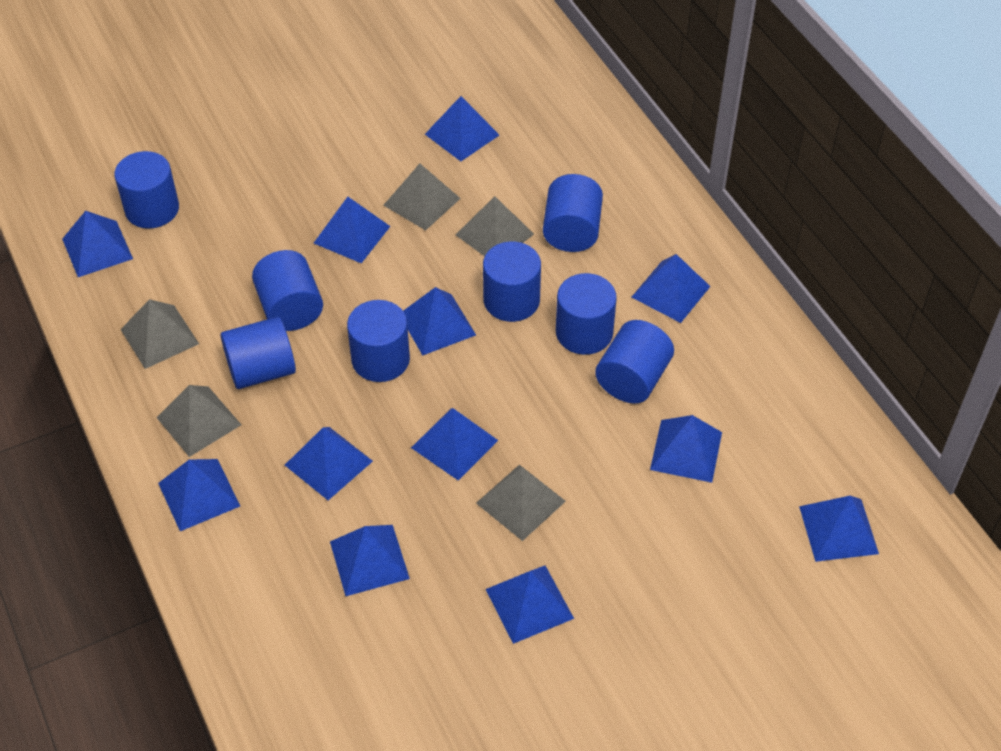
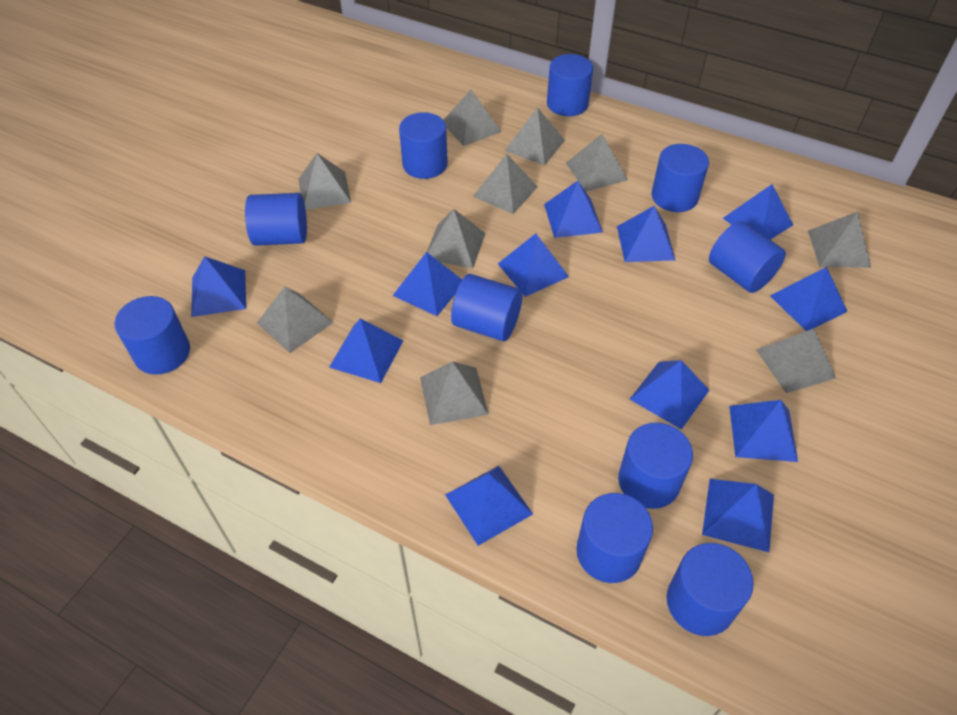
blue cylinder: [114,151,179,229] [221,317,296,389] [252,250,323,331] [347,300,410,382] [483,241,541,322] [543,174,603,252] [556,273,617,355] [595,320,674,404] = 8 -> [114,296,190,375] [245,193,307,246] [399,112,448,179] [451,274,522,341] [547,54,593,116] [576,493,653,583] [618,423,693,509] [652,144,709,212] [667,543,754,636] [709,221,786,293] = 10
grey pyramid: [120,299,199,369] [156,385,241,457] [383,163,461,230] [456,196,534,256] [476,465,566,541] = 5 -> [257,287,334,353] [298,153,351,210] [420,361,489,425] [427,209,485,268] [444,90,502,146] [473,154,538,214] [505,108,565,165] [566,134,628,192] [756,329,836,393] [808,212,871,268] = 10

